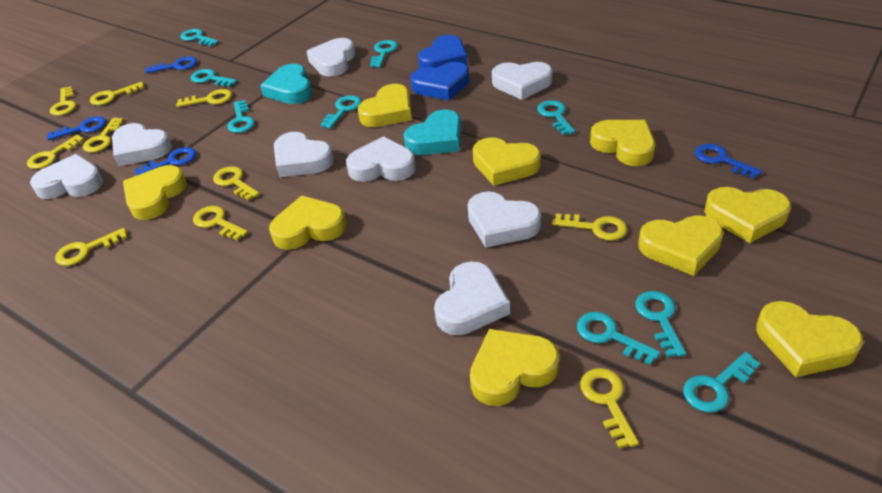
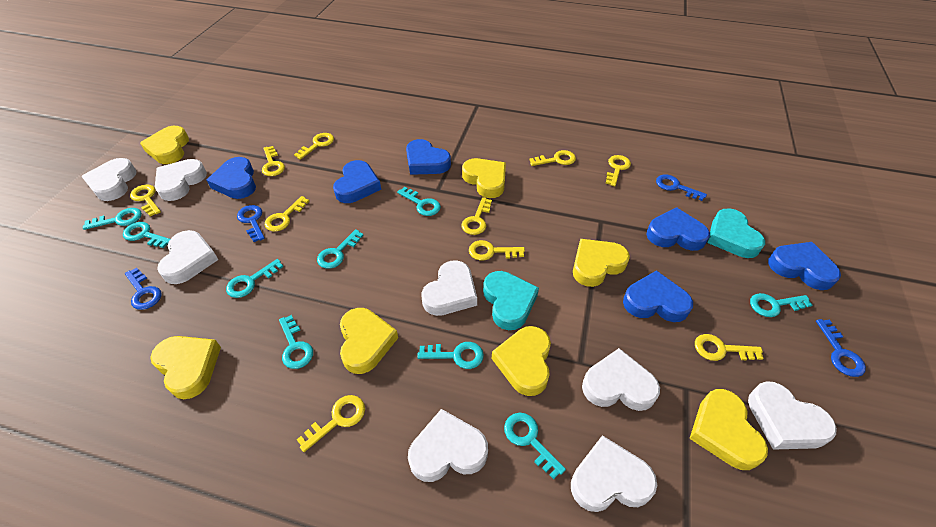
blue heart: [410,62,469,101] [418,35,468,69] = 2 -> [207,157,256,199] [333,160,381,203] [406,139,451,175] [623,270,693,322] [646,207,710,251] [768,242,841,290] = 6
yellow heart: [123,165,187,220] [269,195,346,250] [358,84,412,127] [470,329,559,406] [473,137,541,186] [590,120,655,166] [638,215,724,276] [704,187,791,243] [756,301,863,377] = 9 -> [140,126,189,164] [150,336,221,399] [340,308,398,374] [462,158,506,198] [492,326,551,396] [573,239,630,287] [689,389,768,470] = 7

